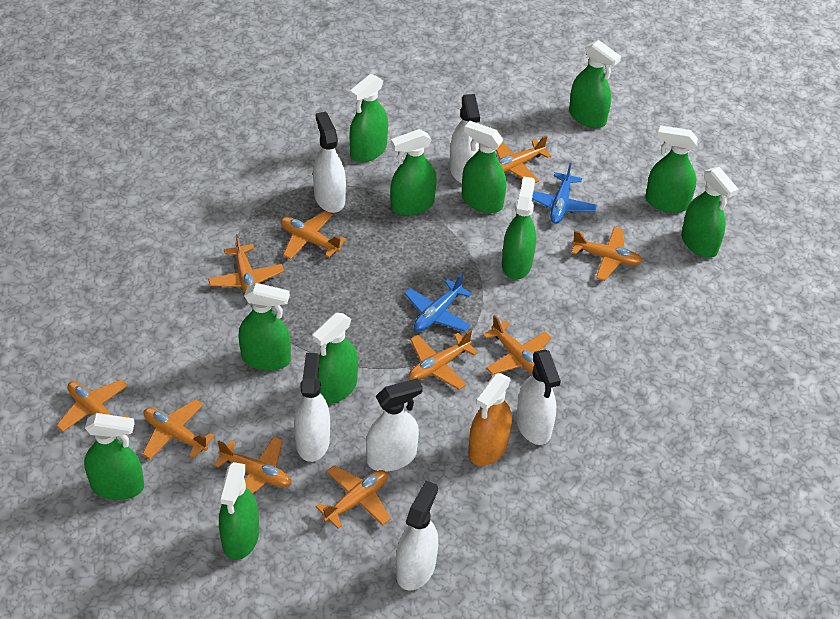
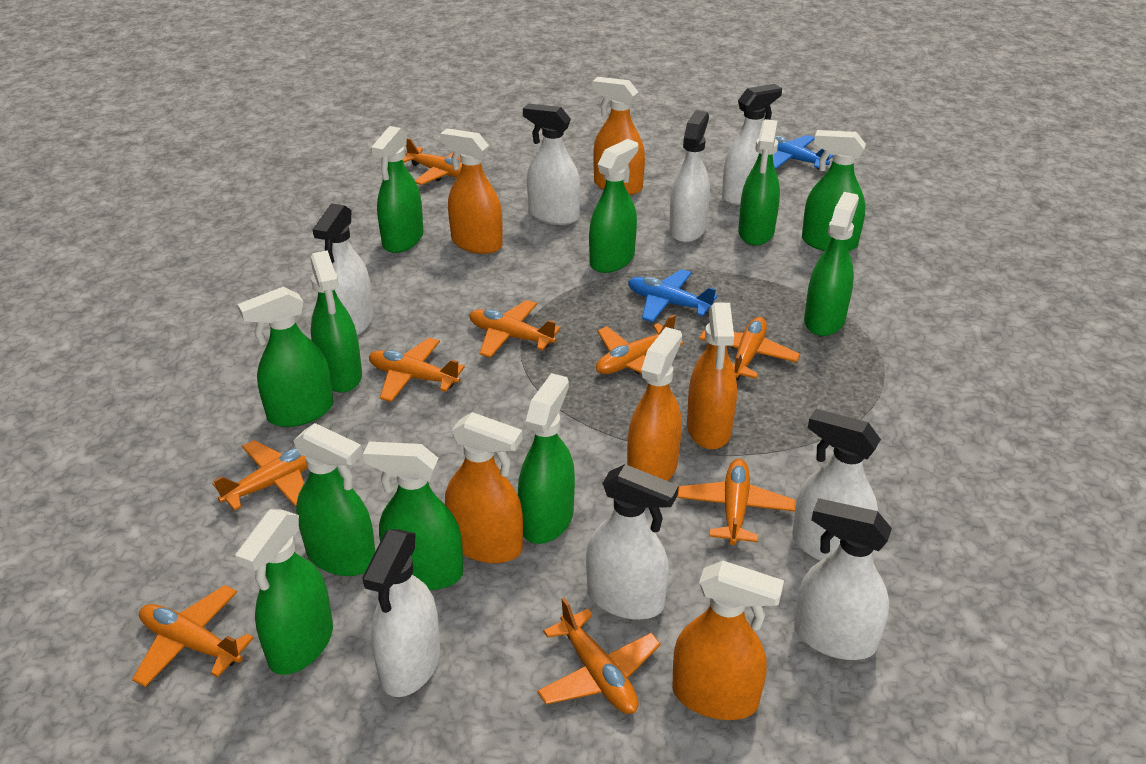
orange plane: [56,379,130,432] [142,399,215,460] [208,234,284,294] [214,437,292,494] [281,211,346,260] [316,465,390,529] [409,330,478,390] [483,315,551,375] [496,135,551,183] [571,227,643,281] = 10 -> [132,585,254,687] [213,440,308,511] [369,338,465,402] [402,138,462,185] [469,300,561,358] [537,598,661,714] [596,314,684,374] [677,459,796,545] [699,317,800,380] = 9
orange spray bottle: [469,373,512,466] = 1 -> [440,128,503,254] [445,412,523,563] [592,77,645,195] [627,327,682,481] [672,560,784,720] [687,303,737,449] = 6
white spray bottle: [294,353,330,462] [313,112,346,213] [366,378,423,472] [396,481,438,590] [450,94,480,183] [516,350,561,445] = 6 -> [313,203,373,336] [362,529,440,697] [523,104,581,225] [586,464,679,620] [669,110,710,243] [722,84,782,205] [792,409,881,561] [794,498,892,660] = 8

